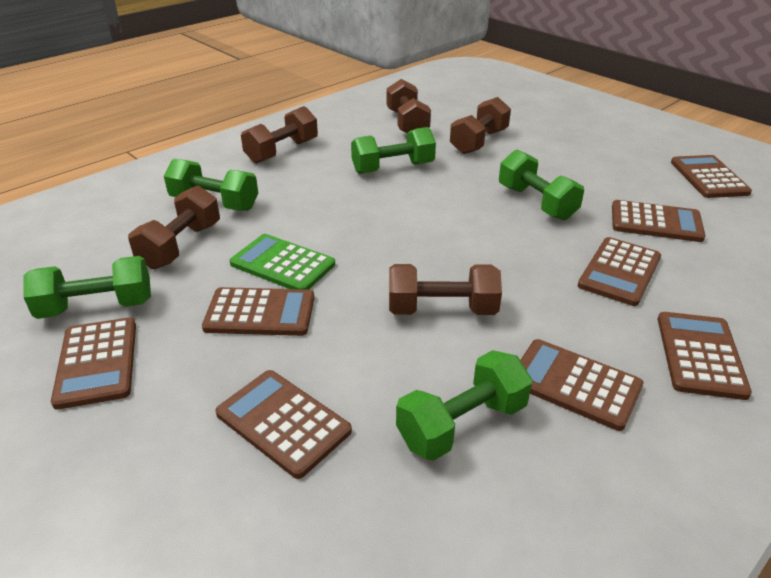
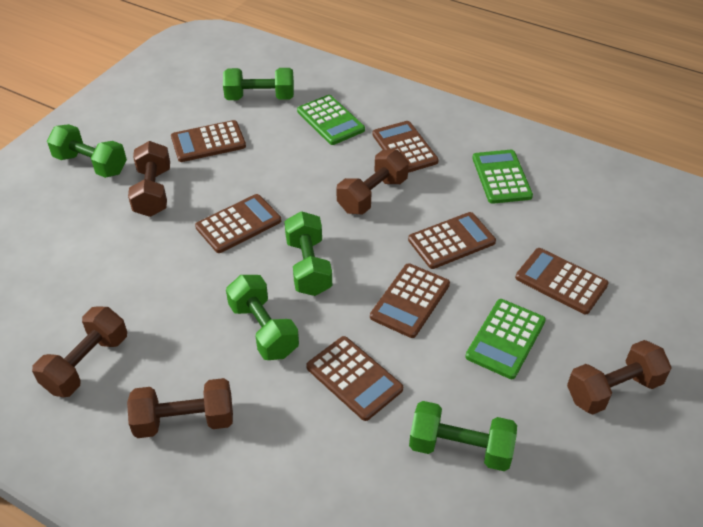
brown calculator: [51,317,136,410] [202,287,314,336] [215,370,352,479] [520,339,643,431] [578,237,661,306] [612,200,706,242] [658,312,752,400] [671,155,752,198] = 8 -> [171,120,246,162] [195,194,281,253] [306,336,403,421] [370,263,450,338] [372,121,439,173] [408,212,496,269] [515,248,609,314] = 7
green calculator: [229,234,335,290] = 1 -> [297,95,365,145] [465,299,546,379] [472,150,533,204] = 3

